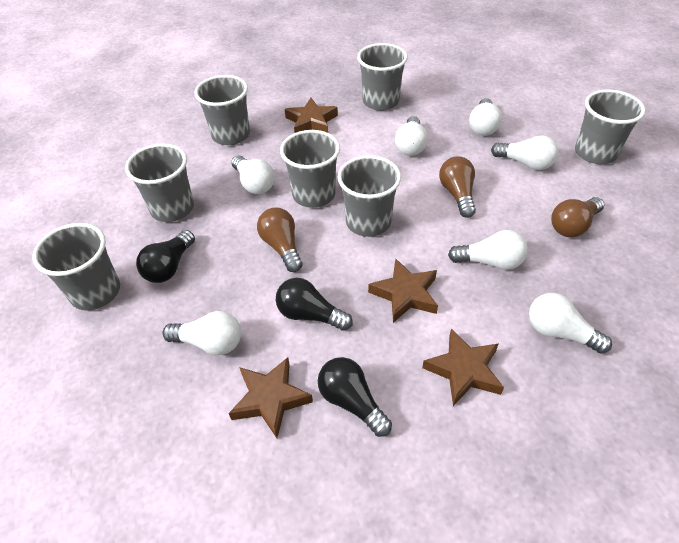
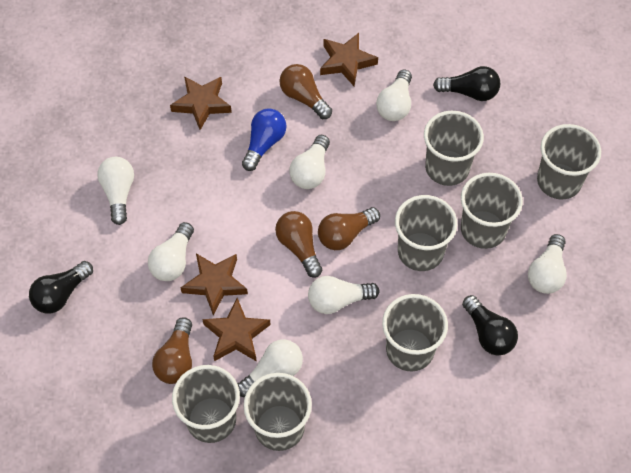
blue light bulb: none = 0 -> [242,108,286,171] = 1
brown light bulb: [257,208,302,272] [439,156,476,218] [551,197,604,237] = 3 -> [152,317,192,384] [275,211,322,278] [279,64,332,119] [318,207,380,250] = 4

